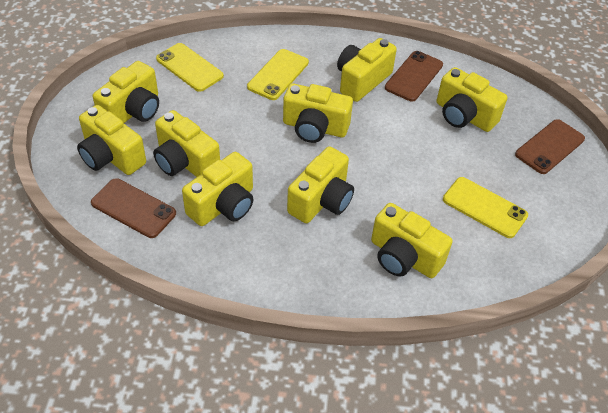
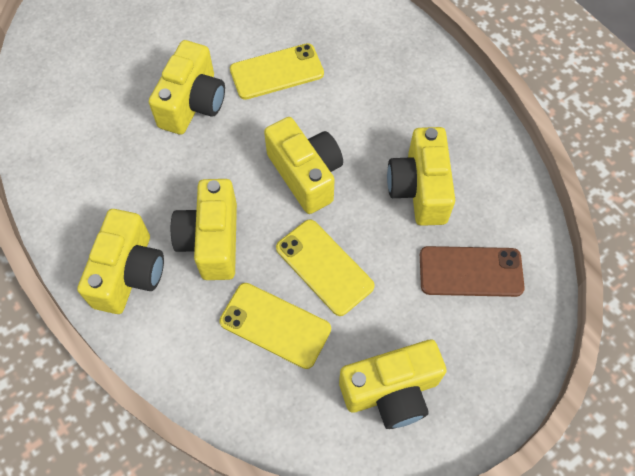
brown phone: [91,178,176,238] [385,51,443,102] [515,119,585,174] = 3 -> [420,246,525,297] = 1
yellow camera: [77,105,146,175] [93,61,159,123] [153,110,220,177] [182,152,253,226] [283,83,353,143] [287,146,354,223] [337,38,397,102] [371,203,453,278] [436,67,508,132] = 9 -> [77,209,164,314] [149,40,225,135] [171,179,237,280] [264,117,343,214] [339,340,447,429] [387,127,455,226] = 6

